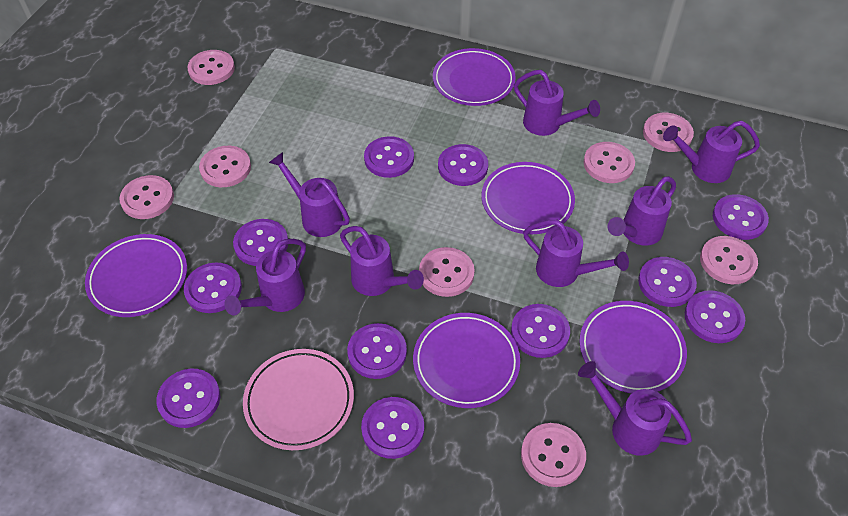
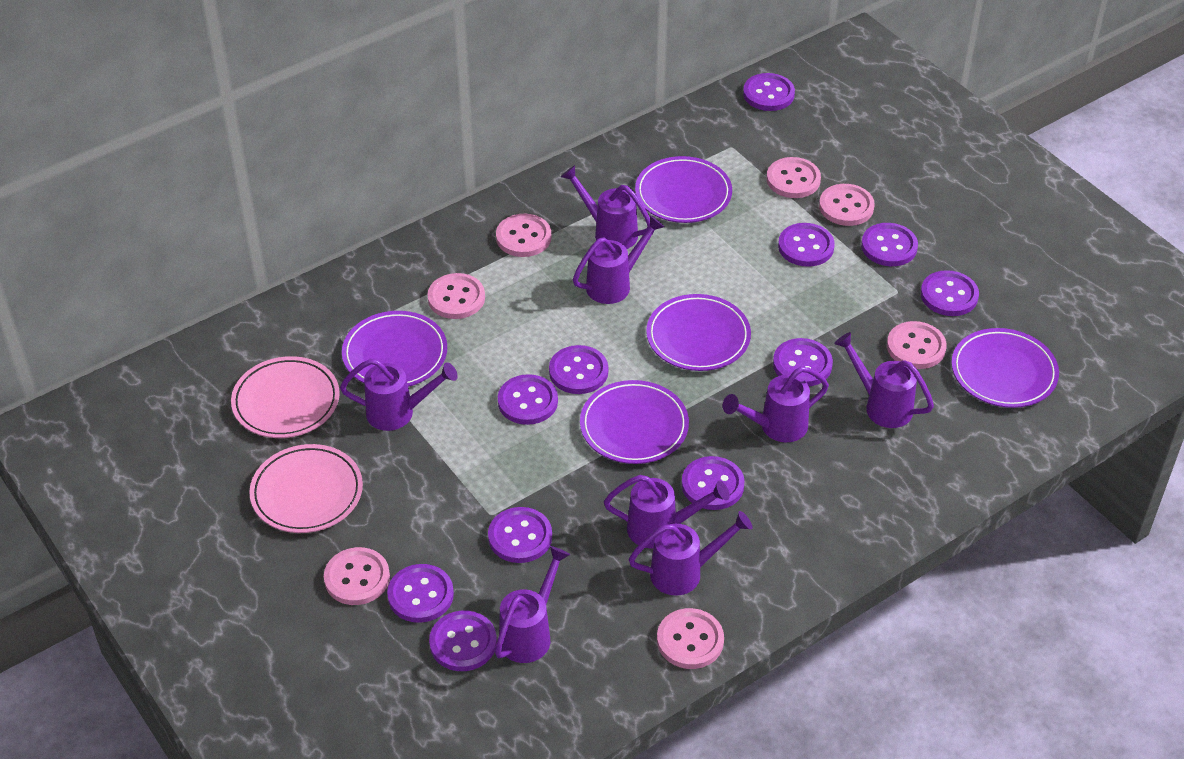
pink button: [119,175,174,219] [187,50,235,85] [199,146,251,187] [419,247,475,297] [521,423,586,487] [583,142,635,183] [643,113,694,152] [700,236,758,284] = 8 -> [324,547,390,605] [427,273,485,319] [496,214,551,257] [657,608,724,669] [767,157,821,198] [819,184,875,226] [887,321,947,369] = 7
pink plate: [243,349,354,450] = 1 -> [231,356,340,438] [249,444,363,533] = 2

